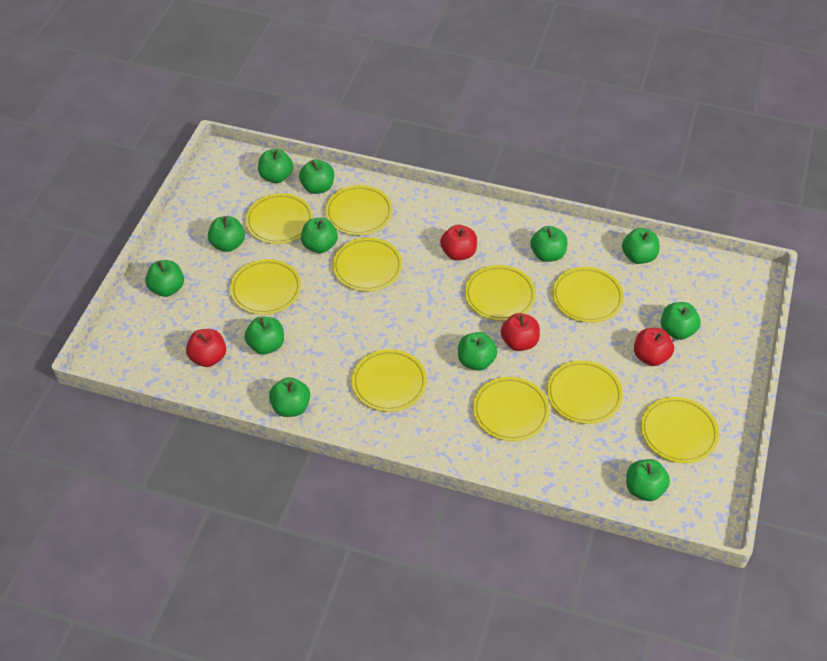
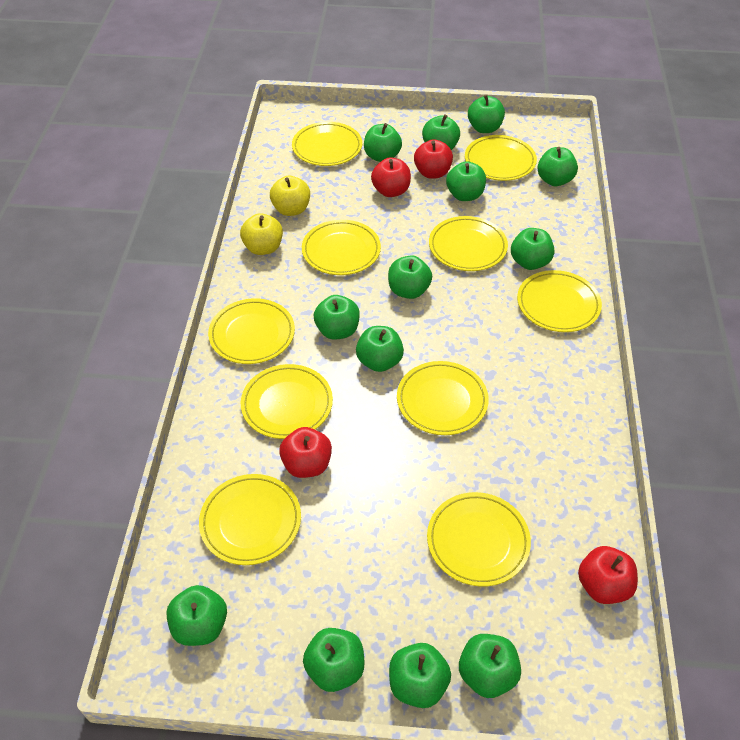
green apple: [145,260,184,297] [208,216,245,252] [245,316,284,355] [258,149,293,183] [269,377,310,417] [299,159,334,194] [301,218,338,253] [458,332,498,371] [530,226,567,262] [622,228,659,264] [626,459,670,501] [661,302,701,340] = 12 -> [166,585,227,646] [303,628,365,692] [314,295,360,340] [356,326,404,372] [364,123,402,162] [388,255,432,299] [389,643,451,708] [422,114,460,150] [446,161,486,201] [459,634,521,698] [468,94,505,133] [511,228,554,270] [538,147,578,186] = 13
yellow apple: none = 0 -> [240,213,283,255] [270,176,310,216] = 2

